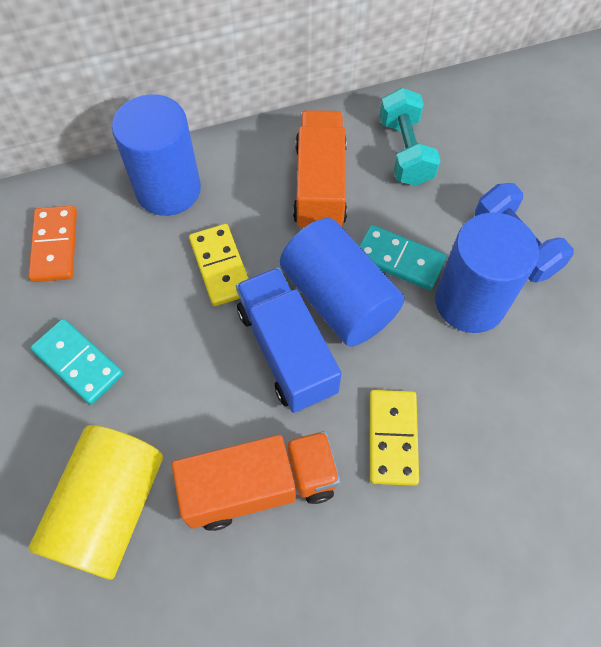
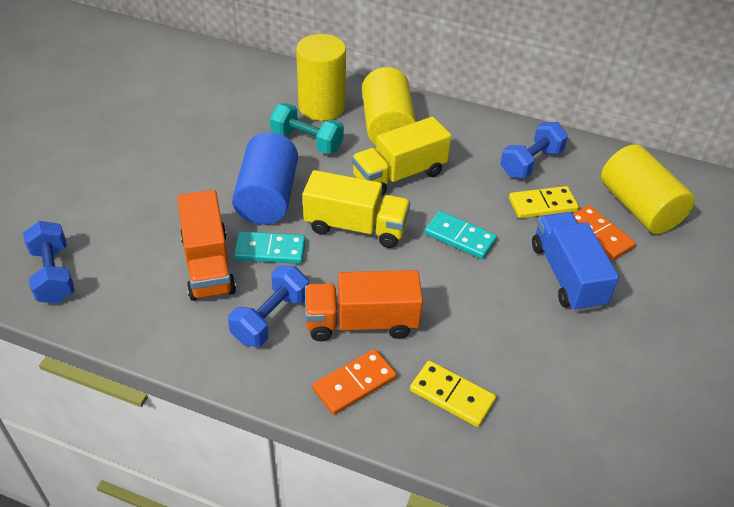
blue cylinder: [112,94,201,216] [280,218,405,347] [435,212,539,333] = 3 -> [232,132,298,225] = 1
blue dumbbell: [475,183,574,283] = 1 -> [23,221,75,304] [228,265,309,347] [500,122,568,179] = 3
orange domino: [28,206,77,282] = 1 -> [312,349,397,415] [573,205,636,260] = 2
yellow cylinder: [29,425,163,580] = 1 -> [296,34,346,121] [362,67,416,145] [601,144,695,234] = 3
yellow truck: none = 0 -> [303,170,410,248] [352,117,451,196] = 2

